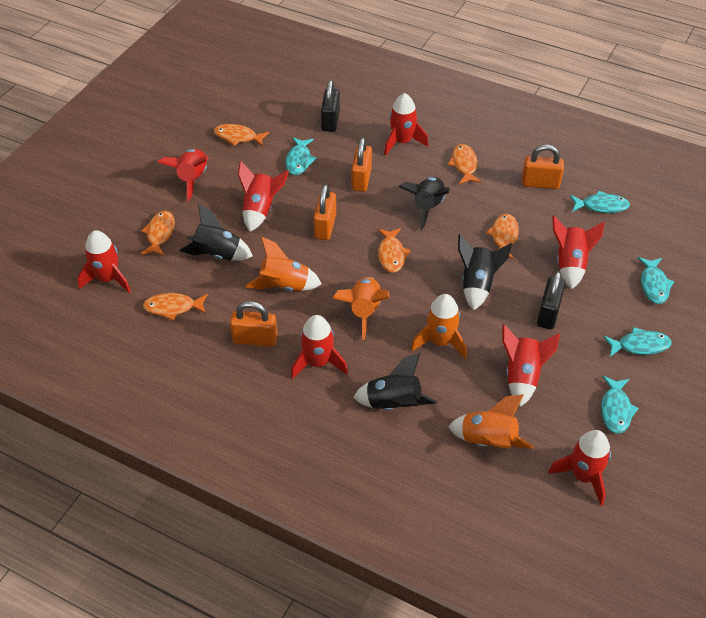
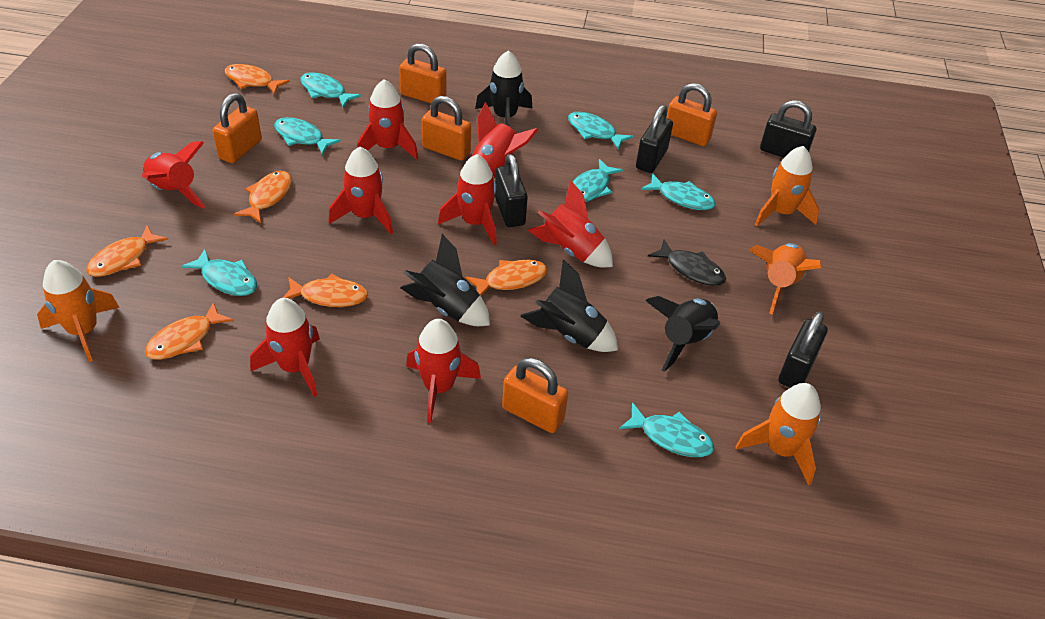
black fish: none = 0 -> [648,239,726,286] = 1
black padlock: [321,80,340,132] [537,271,566,330] = 2 -> [495,154,528,227] [636,105,673,173] [760,100,816,157] [779,312,828,388] = 4
orange padlock: [230,301,278,347] [313,184,336,240] [351,138,372,192] [521,145,564,189] = 4 -> [212,93,262,163] [399,43,447,105] [422,96,471,161] [502,358,568,433] [667,83,717,146] = 5
turquoise fish: [285,137,316,175] [570,191,630,213] [601,376,639,434] [603,327,671,357] [638,257,674,304] = 5 -> [181,249,257,296] [274,117,341,155] [300,72,361,108] [568,112,634,150] [573,159,623,202] [619,402,714,457] [641,173,716,210] = 7

